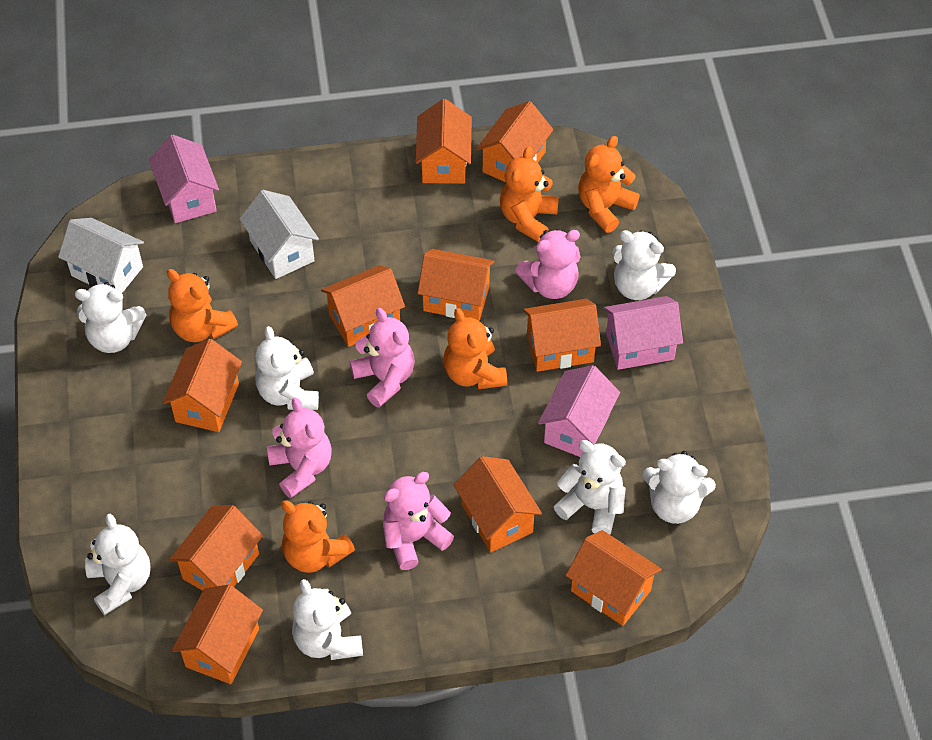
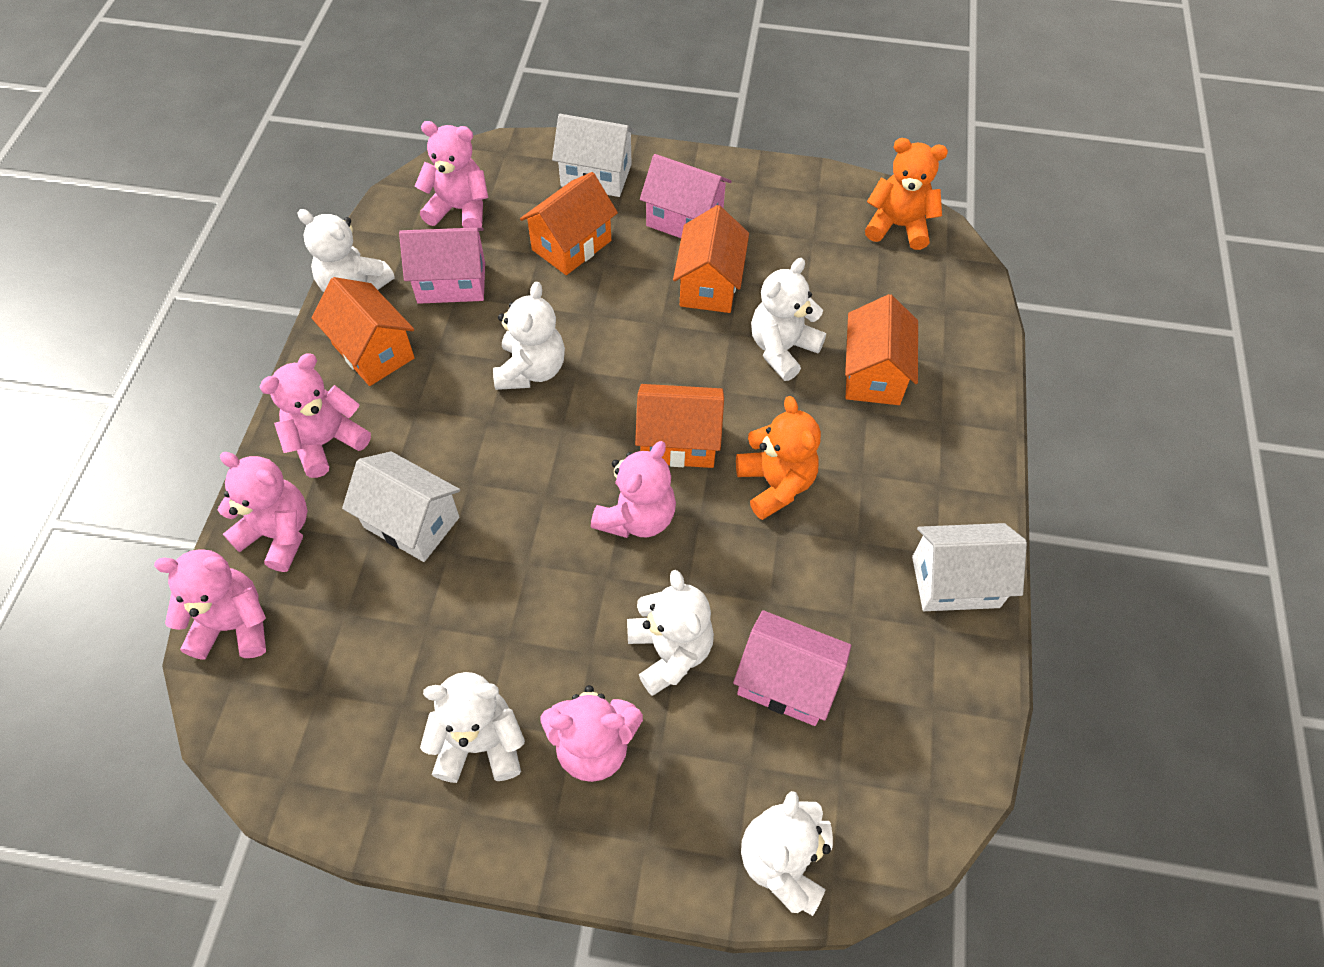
orange house: [163,339,242,432] [169,505,263,591] [172,584,263,684] [321,265,405,347] [416,99,472,184] [418,249,494,321] [454,456,542,552] [476,101,554,182] [523,299,601,372] [566,530,662,626] = 10 -> [312,277,415,386] [520,172,618,275] [635,384,724,468] [673,205,749,313] [845,294,918,405] = 5
orange teddy bear: [167,269,238,342] [281,501,355,573] [443,308,507,389] [500,146,559,242] [578,136,640,233] = 5 -> [736,396,821,520] [865,138,948,250] = 2
pink teddy bear: [267,398,332,498] [350,308,415,408] [383,472,454,570] [516,229,581,299] = 4 -> [154,549,266,660] [218,452,307,572] [259,353,371,478] [415,121,488,228] [540,685,643,782] [591,441,676,538] = 6
white house: [58,218,144,293] [239,190,319,279] = 2 -> [342,452,460,562] [552,114,636,197] [912,523,1027,611] = 3
white teddy bear: [75,282,146,353] [85,514,151,615] [256,326,319,410] [292,579,363,660] [554,440,626,535] [613,230,676,300] [643,451,716,524] = 7 -> [297,209,395,292] [420,672,525,783] [493,282,565,390] [627,570,714,696] [741,791,833,916] [751,258,826,381] = 6

